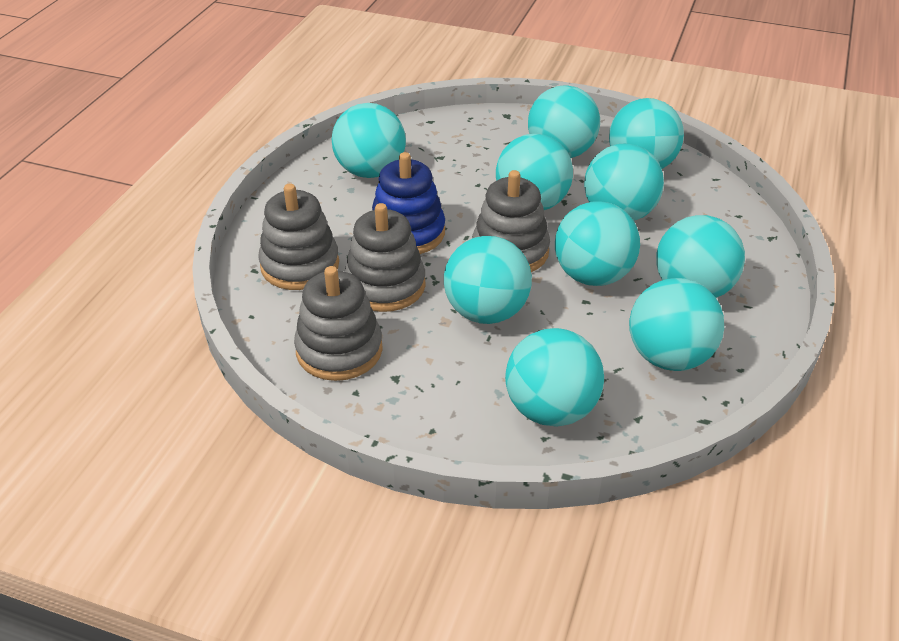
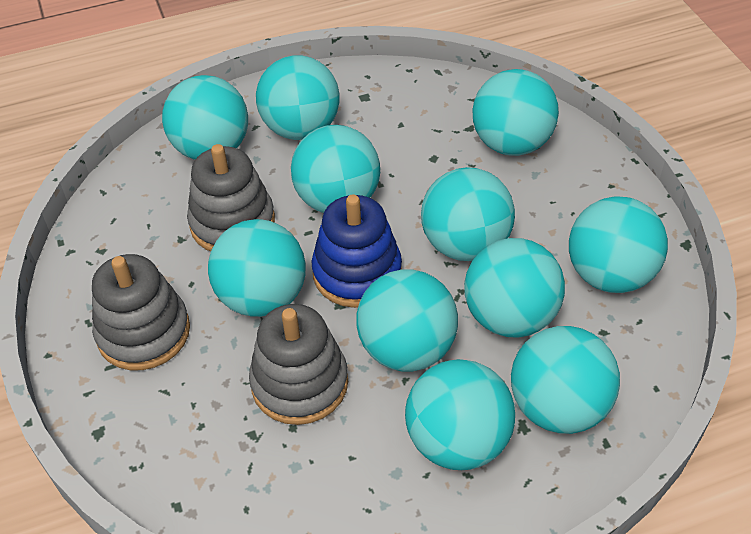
grey stacking toy: [258,183,339,290] [294,266,383,381] [345,203,426,312] [472,170,550,272] = 4 -> [92,254,190,370] [187,144,275,251] [249,304,348,425] = 3
turquoise ball: [332,103,406,178] [444,236,532,324] [496,134,573,210] [505,328,604,427] [528,85,600,158] [555,201,640,286] [584,143,664,221] [609,98,684,169] [629,278,724,371] [656,215,745,298] = 10 -> [162,75,248,160] [208,219,306,317] [256,55,339,140] [291,125,380,213] [356,269,458,371] [405,359,515,470] [421,167,515,261] [464,238,565,338] [473,69,559,156] [511,326,620,434] [569,196,668,293] = 11

